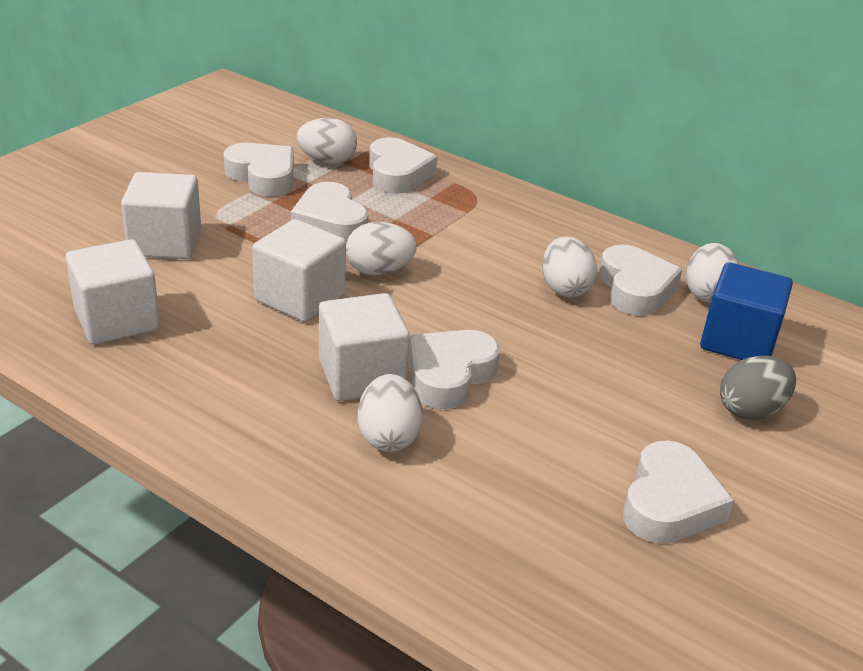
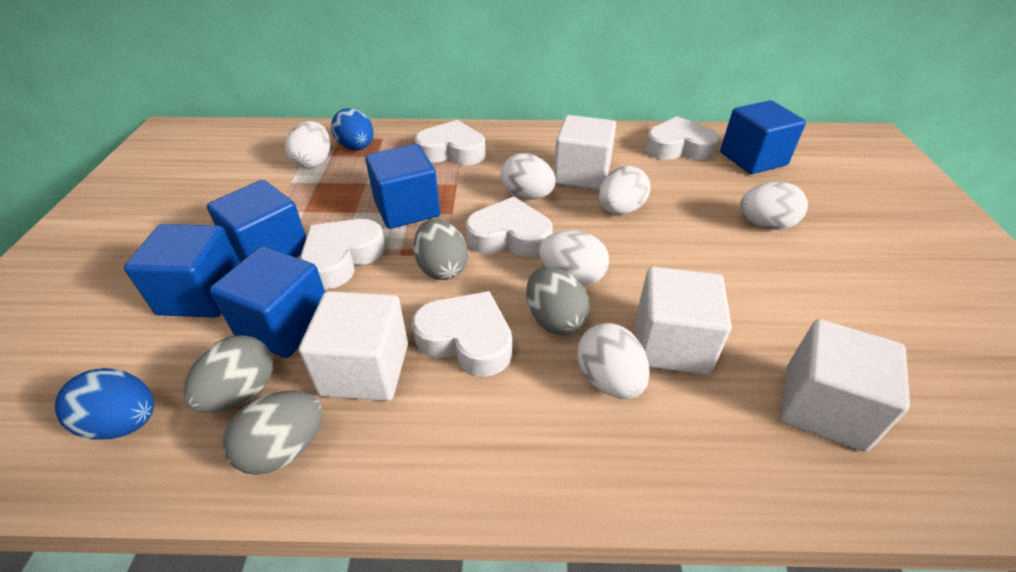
blue cube: [700,262,793,360] = 1 -> [124,224,240,318] [207,180,306,262] [210,246,325,358] [365,144,440,229] [720,100,806,174] = 5
blue egg: none = 0 -> [55,368,154,440] [331,108,374,151] = 2
grey egg: [720,356,796,420] = 1 -> [183,335,273,413] [222,391,322,475] [413,219,468,280] [526,267,590,335] = 4
white egg: [296,118,357,164] [346,222,417,275] [358,374,423,452] [542,236,597,297] [686,243,739,303] = 5 -> [285,121,330,169] [501,153,556,200] [539,231,609,286] [577,323,650,399] [599,166,650,214] [740,181,808,230] = 6
white heart: [224,143,294,196] [291,182,369,242] [369,137,437,194] [409,330,500,409] [599,244,683,316] [623,440,734,544] = 6 -> [300,219,386,289] [412,291,512,377] [415,120,486,165] [466,197,553,257] [645,116,720,160] = 5

